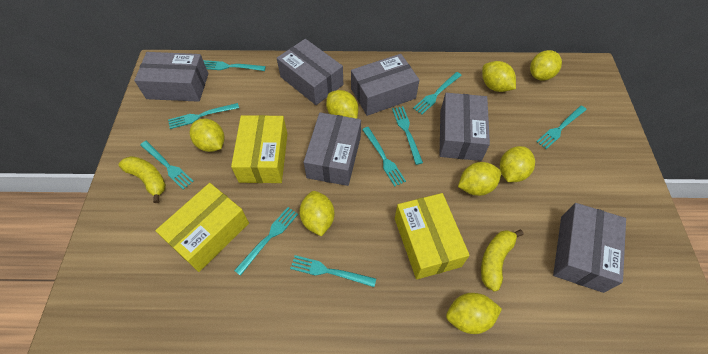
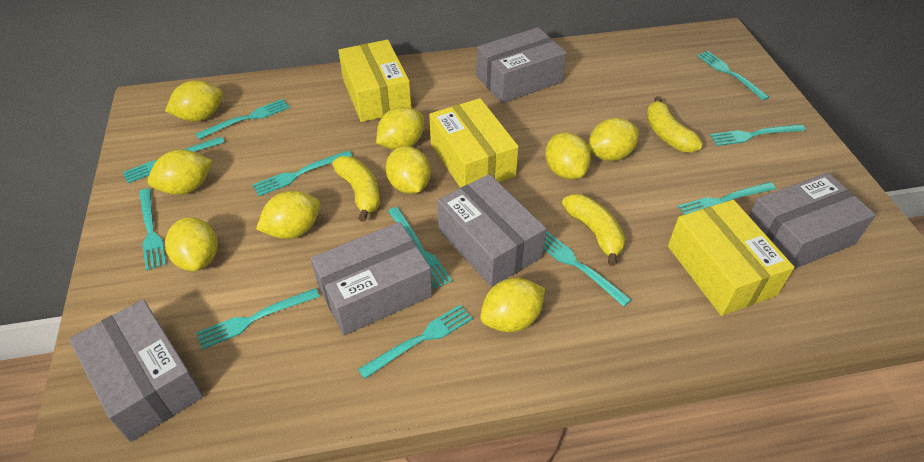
grey box: [134,52,208,102] [277,39,343,105] [304,112,361,186] [351,54,419,116] [440,93,490,161] [553,203,626,293] = 6 -> [69,299,204,442] [311,222,432,335] [438,174,546,287] [476,27,566,103] [749,173,876,269] = 5
turquoise fork: [140,141,194,190] [168,103,239,129] [203,60,266,71] [234,207,298,276] [290,255,376,287] [362,127,406,187] [392,106,423,165] [413,72,462,114] [536,106,587,149] = 9 -> [122,137,224,183] [139,188,166,271] [196,99,290,139] [196,288,320,350] [252,150,353,196] [358,304,473,379] [388,207,452,289] [543,231,631,307] [678,182,776,215] [697,51,769,100] [710,124,806,146] = 11
yellow banana: [119,156,166,203] [481,230,523,292] = 2 -> [332,156,380,222] [562,194,625,266] [646,96,703,152] = 3
yellow lemon: [189,119,224,152] [299,191,334,236] [326,90,358,118] [446,293,502,334] [458,162,501,196] [482,61,516,92] [500,146,535,182] [530,50,562,81] = 8 -> [148,150,212,195] [165,80,223,122] [165,217,218,271] [256,191,320,239] [376,107,424,150] [386,146,431,194] [480,278,545,332] [545,132,591,179] [588,118,639,161] = 9

